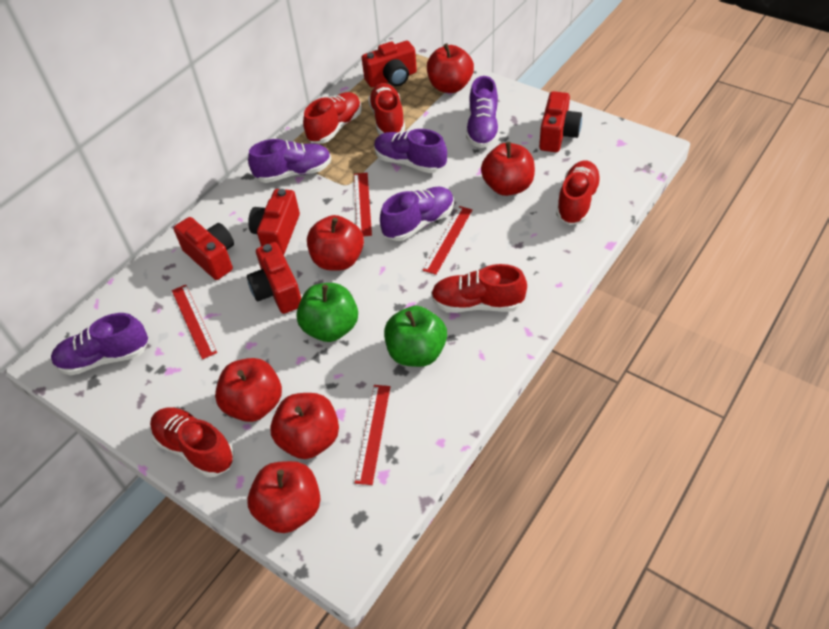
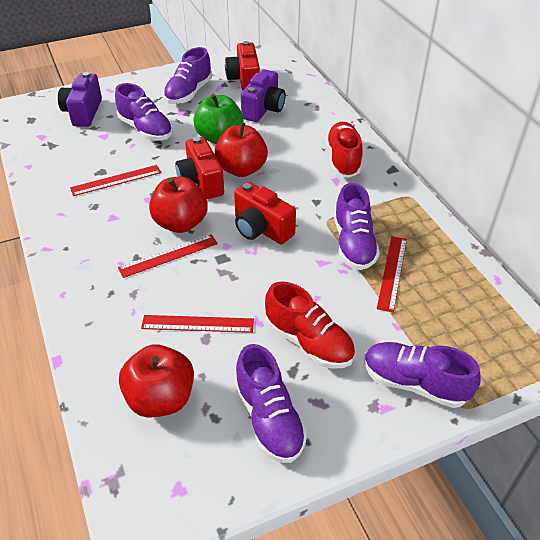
green apple: [296,283,358,342] [384,306,447,367] = 2 -> [193,94,244,144] = 1
purple camera: none = 0 -> [58,72,102,127] [241,69,285,122] = 2
red apple: [215,358,282,422] [247,461,321,533] [270,393,339,459] [307,215,364,271] [427,44,474,93] [481,142,535,196] = 6 -> [119,344,194,418] [149,176,208,233] [215,122,268,177] = 3
red camera: [173,217,234,280] [247,242,301,314] [248,189,300,255] [362,41,417,87] [539,91,582,152] = 5 -> [175,137,224,199] [225,41,260,91] [234,182,296,244] = 3
red shoe: [150,408,234,477] [303,92,362,143] [368,83,405,135] [431,264,527,313] [556,161,602,225] = 5 -> [265,281,355,369] [326,122,363,178] = 2

